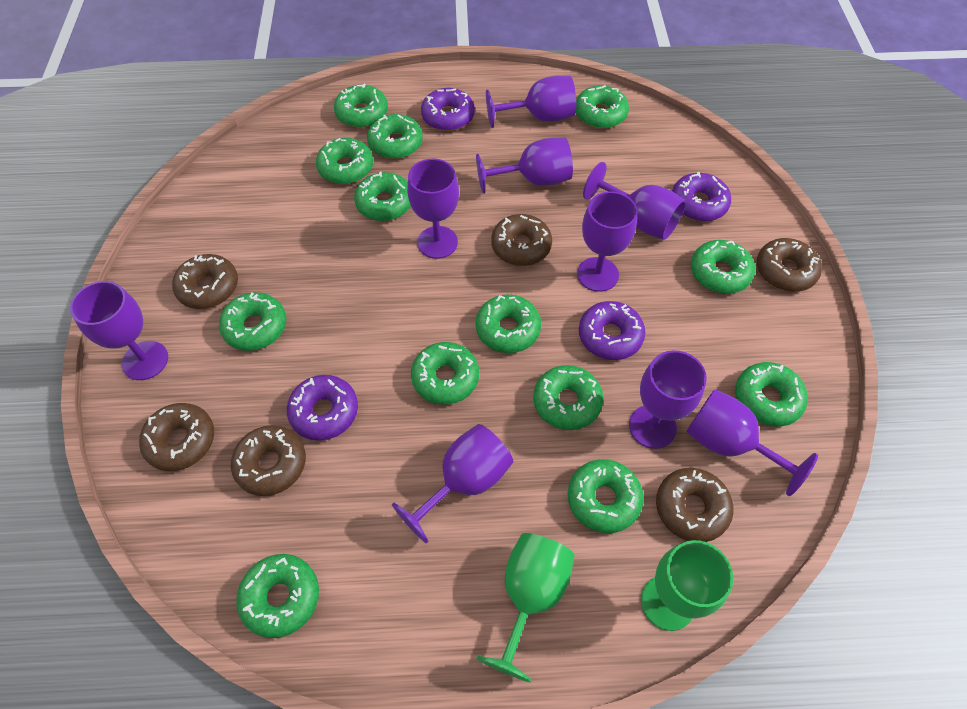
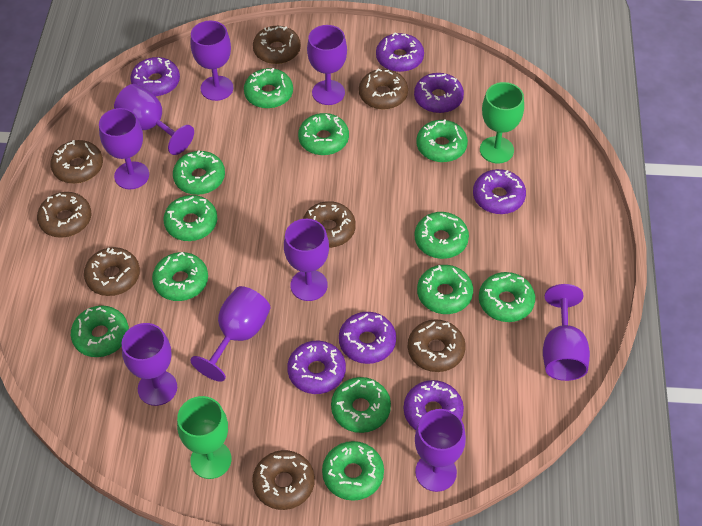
brown donut: [139,403,214,471] [172,254,238,309] [231,425,306,496] [491,214,552,266] [656,468,734,542] [757,238,822,292] = 6 -> [37,192,91,238] [50,140,103,184] [84,247,140,296] [252,450,315,510] [253,26,301,64] [303,201,356,248] [359,69,408,110] [408,319,466,372] = 8
green donut: [219,292,286,351] [236,554,319,638] [316,138,373,184] [334,83,388,128] [354,172,411,221] [367,114,423,159] [411,342,479,405] [476,294,541,353] [533,365,603,430] [568,459,644,533] [576,85,629,128] [691,240,755,294] [735,362,808,427] = 13 -> [71,306,129,357] [152,252,208,301] [163,195,217,241] [173,150,225,195] [244,68,293,109] [298,113,349,155] [322,441,384,501] [331,377,391,433] [415,212,469,259] [416,119,468,162] [417,265,473,314] [479,272,535,322] = 12
purple donut: [287,375,358,441] [421,88,475,131] [579,301,645,360] [672,172,731,221] = 4 -> [130,57,180,97] [287,341,346,394] [339,312,396,364] [376,33,424,72] [404,380,464,430] [414,73,464,113] [473,169,526,214] = 7

